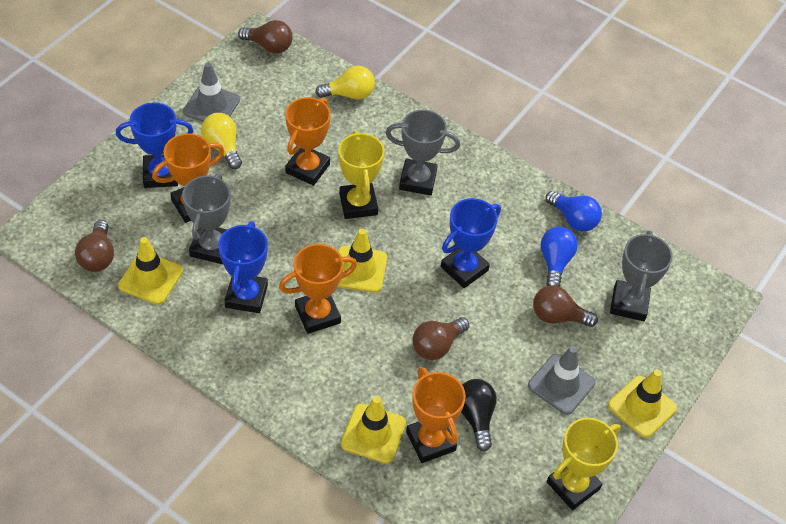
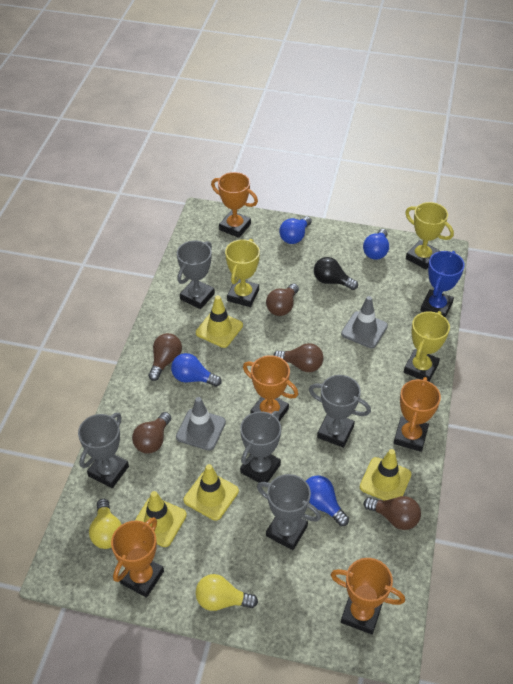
blue light bulb: [541,227,578,287] [546,191,602,232] = 2 -> [171,353,221,387] [279,216,312,244] [306,476,349,526] [363,229,389,260] = 4
blue trophy: [116,102,193,188] [218,221,268,313] [441,198,501,288] = 3 -> [420,251,465,318] = 1
brown light bulb: [75,220,114,272] [238,20,293,54] [412,317,470,360] [533,285,598,327] = 4 -> [132,412,171,454] [148,333,182,381] [266,284,299,316] [273,343,324,372] [364,496,421,530] = 5
grey trophy: [182,173,231,264] [386,110,460,195] [610,231,673,321] = 3 -> [78,413,129,488] [177,241,215,309] [240,411,281,483] [257,474,321,550] [309,375,371,448] = 5
orange trophy: [152,133,224,223] [279,244,357,334] [285,97,331,186] [406,367,466,463] = 4 -> [111,517,164,598] [211,172,258,238] [243,355,298,421] [331,558,405,635] [394,377,441,452] = 5
yellow trophy: [338,130,384,219] [547,418,621,510] = 2 -> [225,239,260,307] [404,311,450,382] [405,202,454,269] = 3

